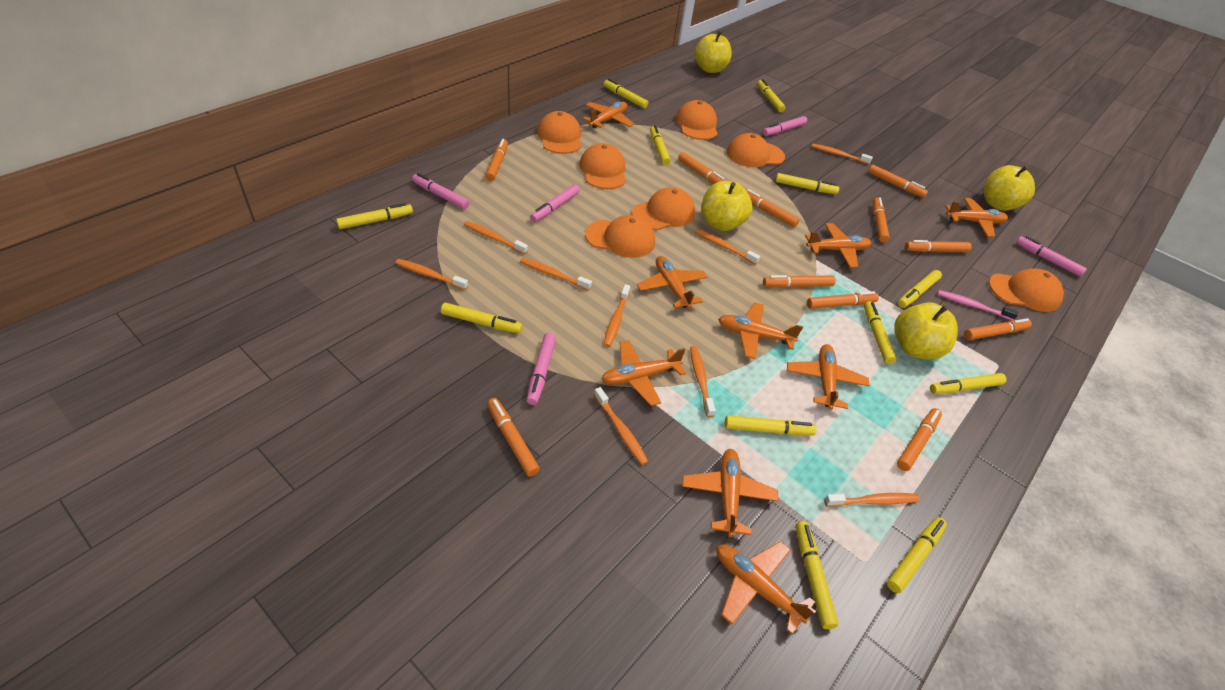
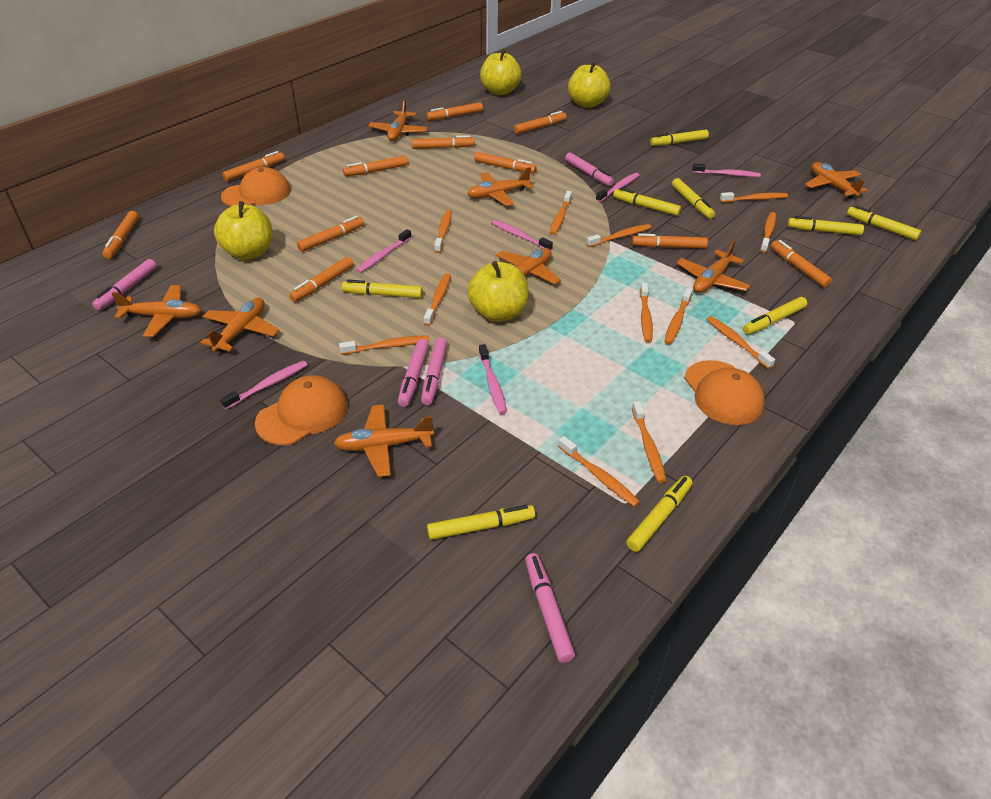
orange cap: [537,111,581,154] [579,143,626,189] [585,215,655,258] [632,187,695,230] [676,100,718,140] [727,133,785,167] [989,268,1064,312] = 7 -> [221,167,291,206] [255,375,348,445] [684,360,765,425] = 3
orange plane: [583,102,634,128] [601,340,686,406] [637,256,707,309] [682,449,779,537] [716,541,816,634] [718,302,803,359] [787,344,870,410] [805,223,871,268] [945,198,1008,237] = 9 -> [111,285,201,337] [200,298,280,352] [333,404,434,477] [368,99,428,141] [467,167,533,206] [496,248,561,285] [677,240,750,293] [805,162,867,199] = 8
orange toothbrush: [395,259,468,290] [464,221,528,254] [520,258,592,291] [594,387,649,465] [604,284,630,347] [690,346,715,417] [694,228,760,265] [811,144,873,164] [824,493,920,507] = 9 -> [339,335,430,355] [424,273,451,326] [434,210,452,253] [550,191,572,235] [558,436,640,507] [586,224,651,247] [632,401,666,483] [640,283,653,342] [664,288,693,344] [707,316,775,369] [720,192,788,202] [760,212,776,253] = 12
pink toothbrush: [937,290,1018,320] = 1 -> [220,360,307,409] [356,229,412,273] [479,344,507,414] [491,220,553,250] [596,173,639,202] [692,164,761,177] = 6
yellow marker: [336,203,413,229] [441,303,523,333] [603,79,648,108] [650,125,671,165] [725,415,816,435] [757,79,786,112] [775,173,839,194] [796,521,838,629] [864,301,897,364] [887,517,947,593] [898,270,942,308] [930,373,1007,394] = 12 -> [342,279,423,298] [427,505,535,540] [613,188,681,216] [626,476,693,552] [650,130,709,146] [672,178,715,219] [743,297,807,335] [787,216,864,235] [847,206,921,240] = 9

